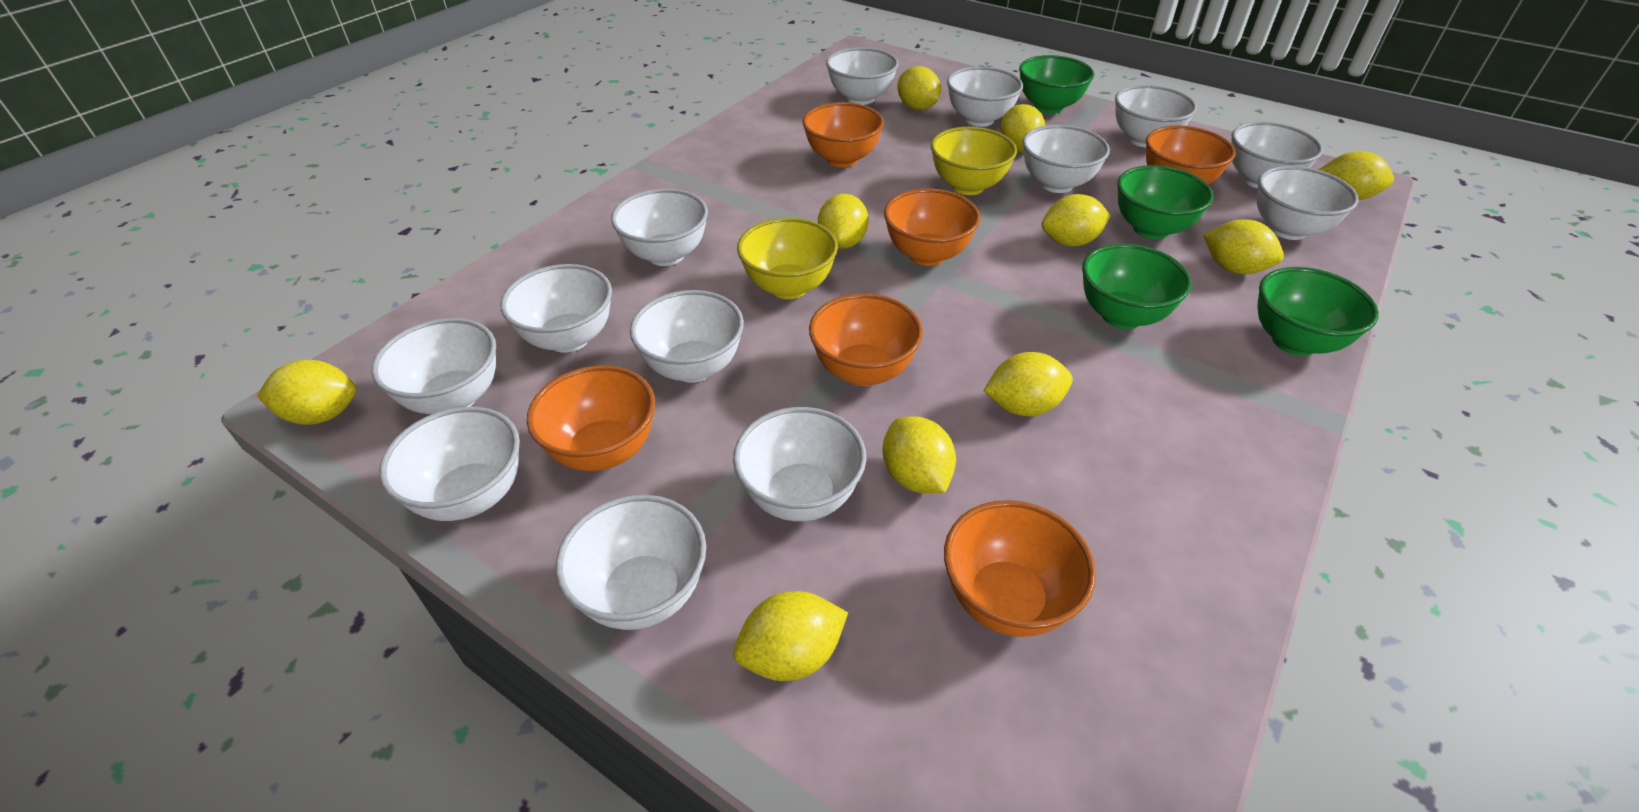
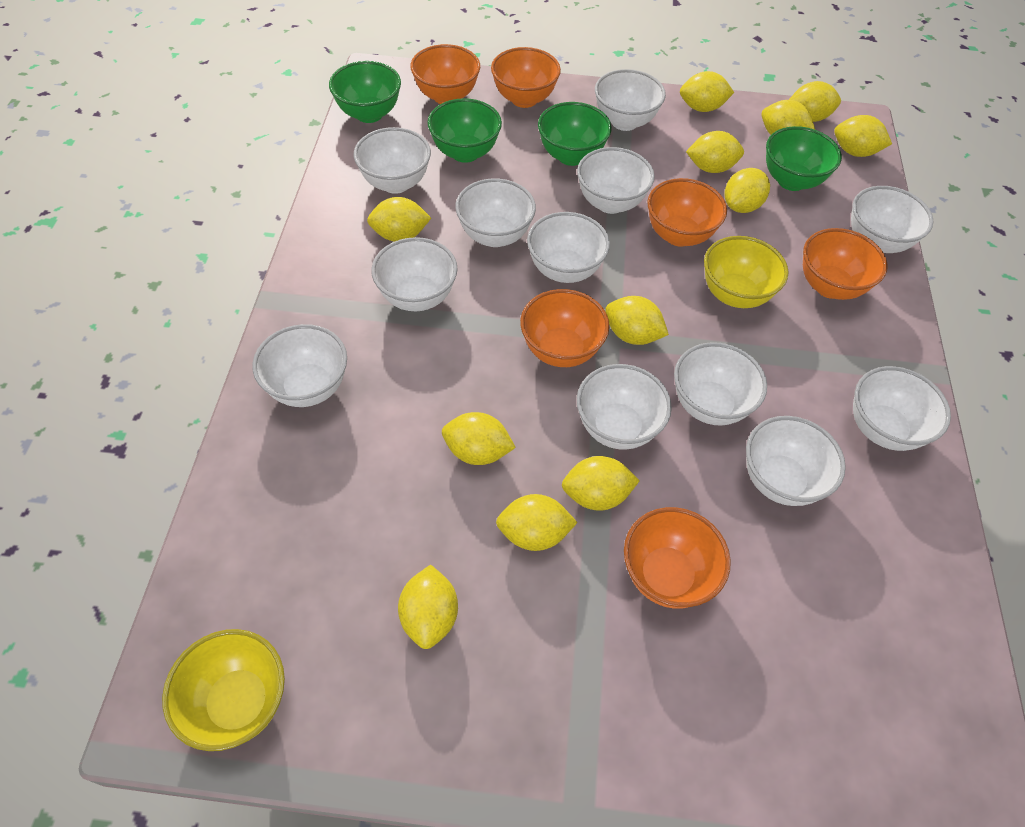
white bowl: [372,318,496,414] [379,407,520,521] [500,264,612,353] [556,495,706,630] [611,189,708,266] [630,290,744,383] [733,407,866,521] [826,47,898,105] [947,67,1023,127] [1023,125,1110,193] [1115,85,1197,148] [1231,122,1323,188] [1257,166,1359,240] = 13 -> [252,324,347,407] [354,127,431,194] [371,237,458,311] [455,178,536,247] [527,212,610,283] [577,147,655,214] [577,364,672,450] [595,69,666,131] [674,342,767,426] [746,416,846,506] [851,186,934,253] [853,366,951,451] = 12
yellow lemon: [257,360,357,425] [733,591,848,681] [818,194,869,249] [883,416,956,493] [897,66,941,110] [983,352,1073,416] [1000,104,1045,152] [1042,194,1111,247] [1203,219,1284,274] [1319,151,1394,200] = 10 -> [367,197,431,242] [398,565,458,649] [442,412,516,465] [496,494,578,551] [562,456,640,511] [605,296,669,345] [680,71,734,112] [686,131,744,173] [725,168,770,213] [761,100,815,135] [789,81,841,122] [834,115,892,157] = 12

